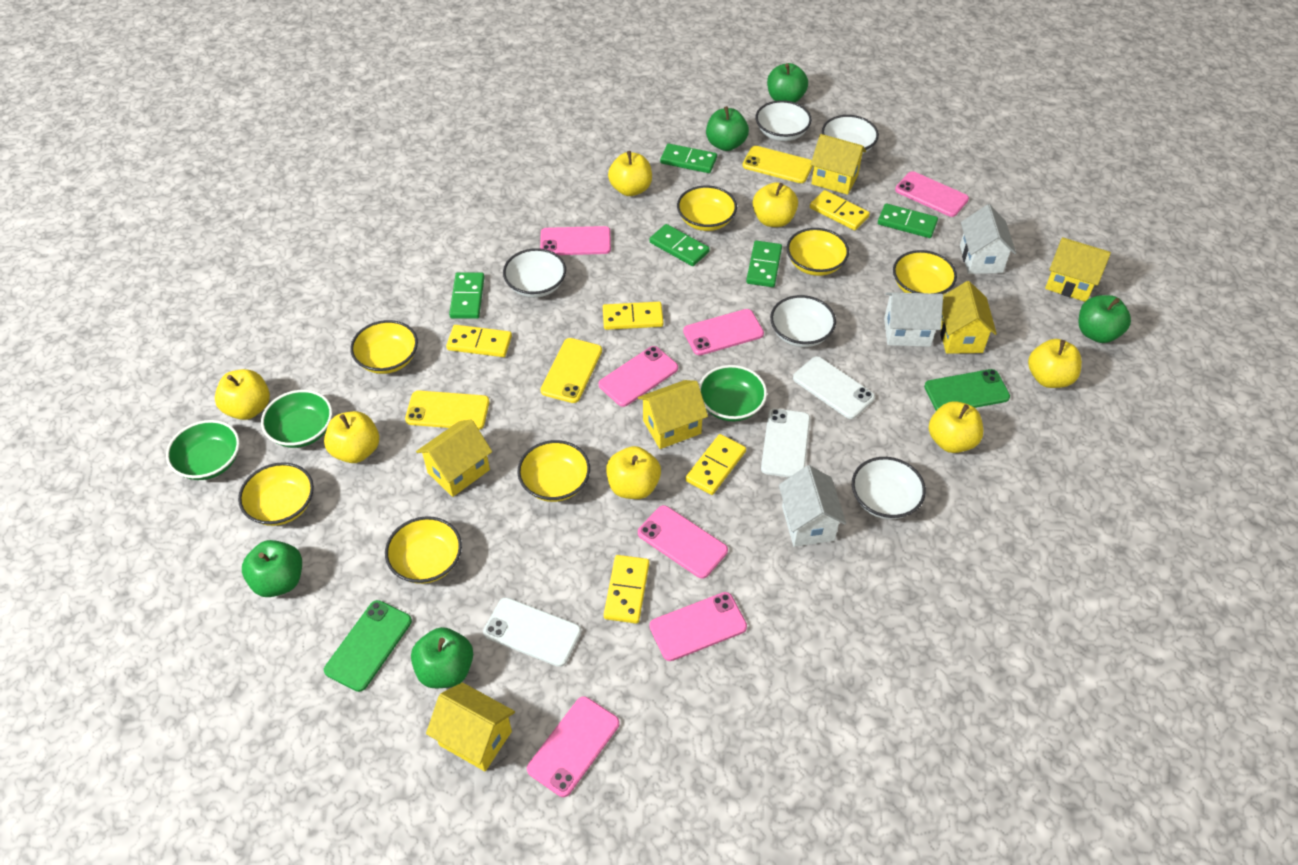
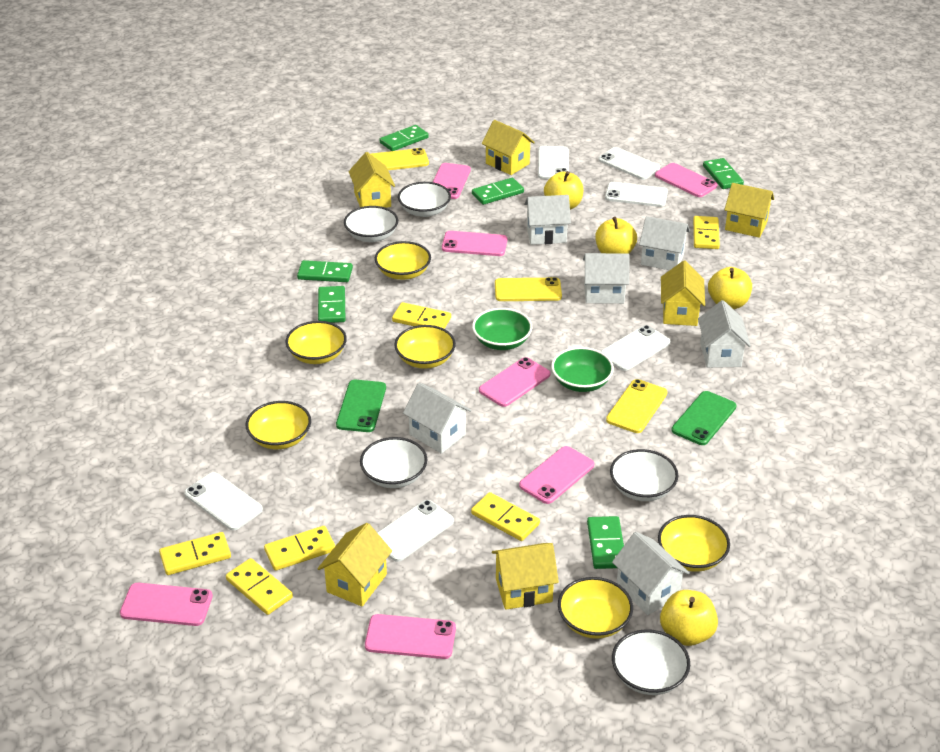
green apple: [242,540,302,597] [411,627,473,688] [706,106,749,151] [767,63,808,103] [1078,295,1131,343] = 5 -> none = 0
green bowl: [166,420,240,480] [261,390,332,448] [699,365,767,421] = 3 -> [472,308,532,350] [551,347,614,392] = 2
green domino: [449,272,485,319] [649,224,710,266] [660,144,717,173] [746,241,782,287] [878,203,938,238] = 5 -> [297,260,353,282] [318,286,345,323] [379,125,429,151] [472,178,524,205] [587,516,624,569] [703,158,744,189] = 6
white house: [779,465,846,547] [884,292,943,347] [960,204,1016,274] = 3 -> [403,383,471,454] [524,195,571,245] [583,253,629,304] [612,532,690,615] [639,216,690,270] [698,300,751,368] = 6
white phone: [483,597,581,667] [761,408,810,477] [793,356,875,419] = 3 -> [184,472,263,531] [378,500,454,562] [538,146,569,179] [598,147,660,180] [601,325,670,371] [605,182,668,207] = 6
yellow apple: [215,369,270,420] [324,411,379,463] [606,446,661,499] [608,151,652,196] [753,182,798,227] [929,401,983,453] [1028,339,1082,388] = 7 -> [544,171,583,210] [595,217,637,254] [660,590,718,646] [708,267,752,309] = 4
yellow bowl: [238,462,314,526] [350,320,418,374] [385,516,462,584] [517,440,590,502] [677,186,737,231] [787,228,849,276] [893,250,957,295] = 7 -> [246,401,311,450] [286,321,347,364] [375,241,431,280] [394,325,456,369] [558,577,633,639] [658,515,730,572] = 6
yellow domino: [446,325,512,357] [603,302,663,330] [604,555,649,624] [685,434,746,495] [810,190,870,230] = 5 -> [159,532,231,575] [226,558,293,615] [264,526,336,571] [392,302,451,329] [471,492,540,541] [693,216,720,249] = 6

